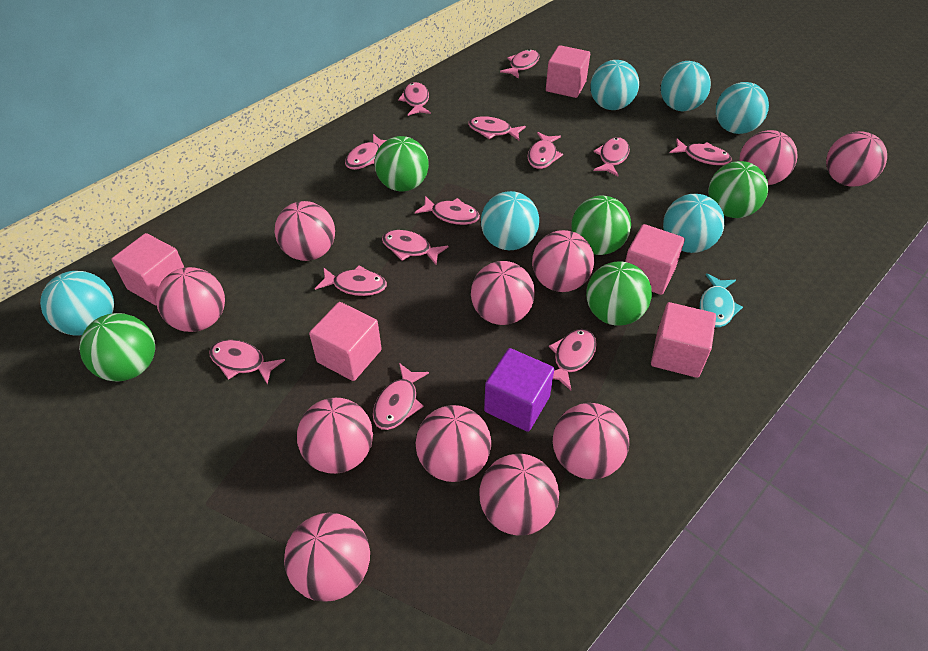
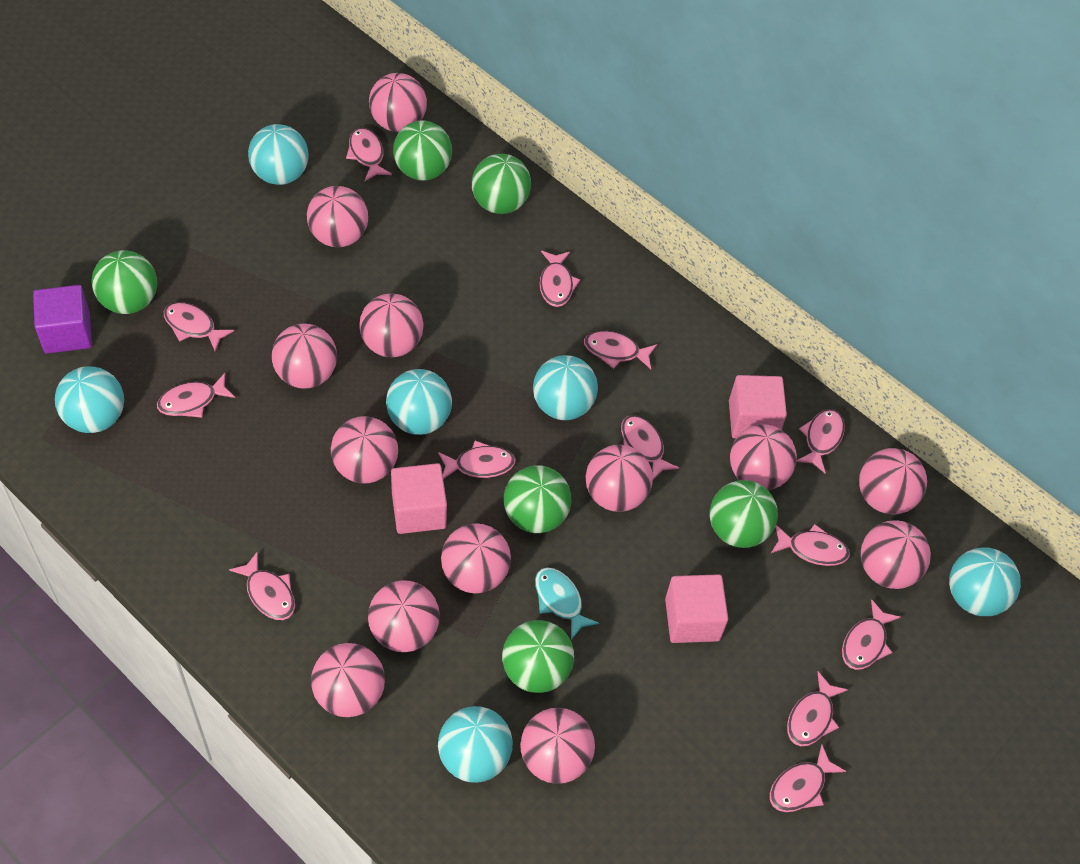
green ball: [79,313,155,382] [374,136,429,191] [571,196,631,255] [586,261,652,326] [708,161,768,218] = 5 -> [91,250,157,314] [393,120,452,181] [472,154,531,214] [502,620,574,693] [504,465,571,533] [710,480,778,548] = 6
pink ball: [156,267,225,332] [275,201,335,261] [284,513,370,602] [297,398,373,474] [416,405,491,482] [471,261,535,325] [479,454,559,536] [532,230,594,292] [553,403,629,479] [739,130,798,185] [826,131,887,187] = 11 -> [272,324,337,389] [307,186,368,247] [311,643,385,717] [331,416,398,484] [359,293,424,357] [368,580,440,652] [369,73,427,132] [441,523,511,593] [520,708,595,784] [585,445,653,512] [730,424,797,490] [859,448,927,515] [861,520,931,589] = 13
pink cube: [112,233,184,306] [309,302,382,381] [546,45,590,98] [625,224,685,295] [651,302,716,378] = 5 -> [391,463,447,534] [665,574,728,643] [729,375,787,439] = 3

